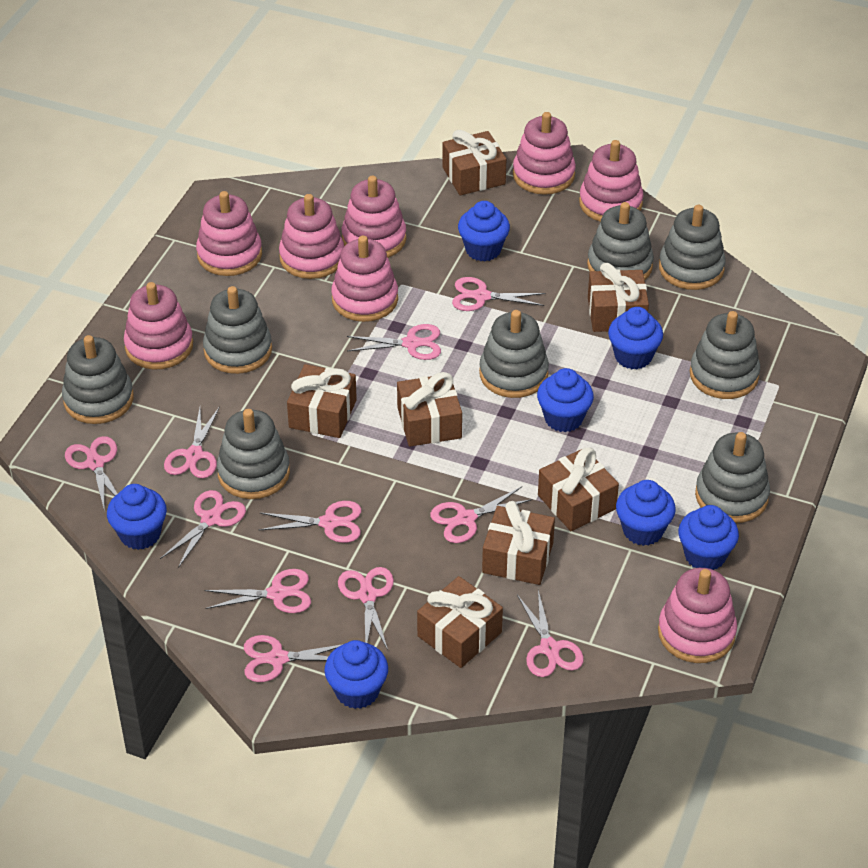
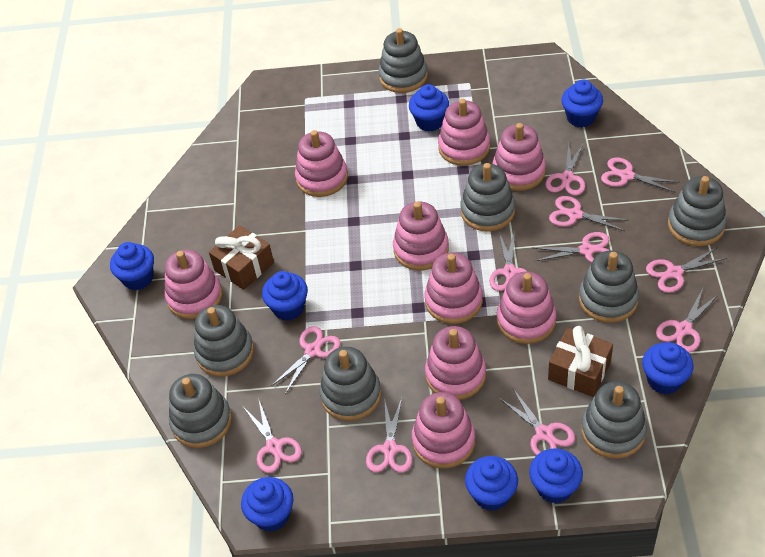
blue cupcake: [107,484,167,550] [324,640,388,709] [458,201,510,261] [537,368,594,432] [608,307,663,369] [616,480,676,546] [678,505,739,570] = 7 -> [110,242,154,290] [241,477,294,532] [262,271,308,320] [409,84,449,132] [465,456,518,511] [529,448,583,504] [562,80,603,127] [642,342,694,394] = 8
brown gift: [287,364,357,438] [397,372,462,447] [417,576,503,668] [442,130,506,195] [482,501,555,585] [538,447,619,531] [588,263,649,332] = 7 -> [209,225,274,290] [548,326,613,397] = 2
pink stacking toy: [124,282,193,369] [196,191,262,276] [279,194,344,279] [331,236,398,322] [342,176,406,258] [513,112,576,195] [579,140,644,222] [658,568,737,663] = 8 -> [165,250,222,319] [295,130,348,197] [393,201,449,270] [412,392,475,469] [424,253,483,324] [425,326,486,400] [438,99,490,166] [492,123,546,191] [497,271,556,344] = 9

